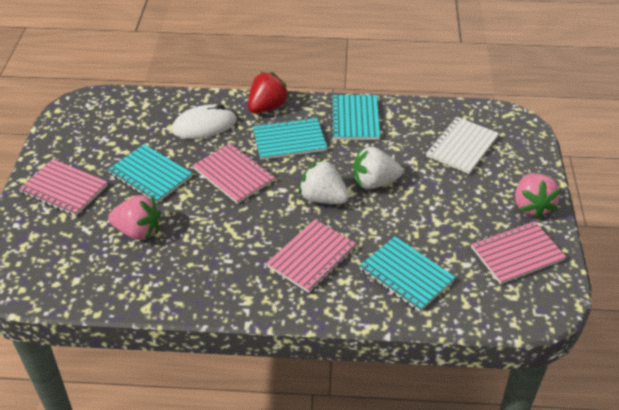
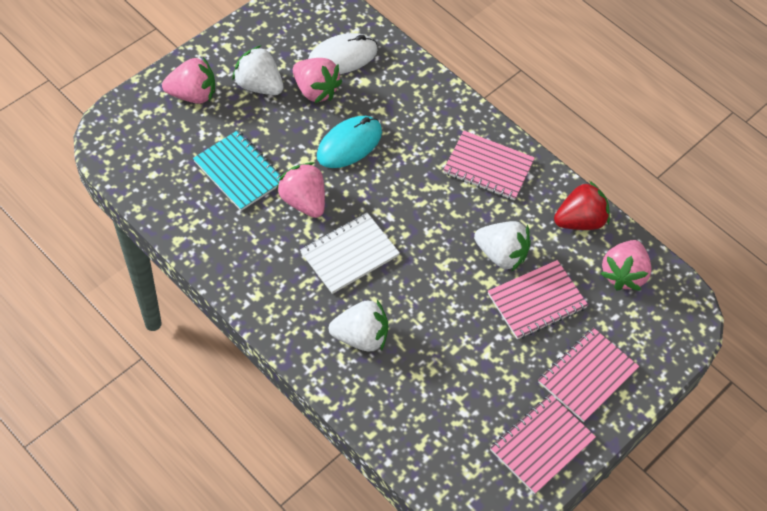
pink strawberry: [108,195,161,240] [515,173,561,219] = 2 -> [162,57,215,104] [276,162,325,218] [293,58,342,103] [600,240,652,291] = 4
turquoise mouse: none = 0 -> [317,116,382,168] = 1
turquoise notebook: [107,144,192,204] [253,117,327,160] [330,95,380,140] [359,237,455,312] = 4 -> [193,130,283,211] = 1
white strawberry: [299,159,349,204] [353,147,402,189] = 2 -> [232,45,284,95] [329,300,388,351] [474,221,531,271] = 3

